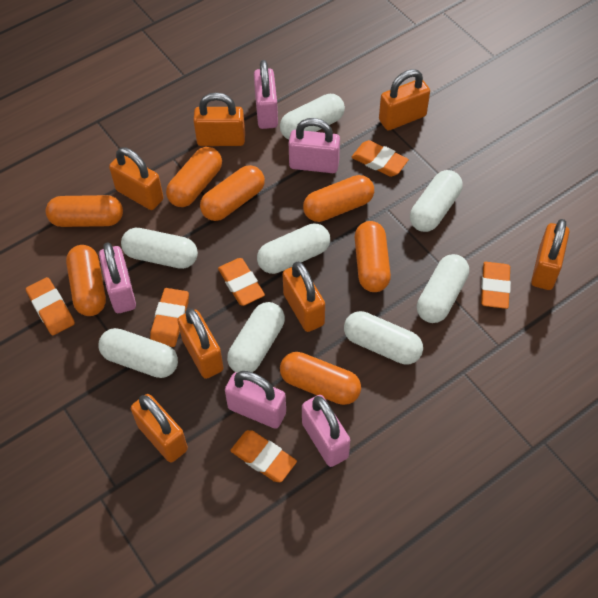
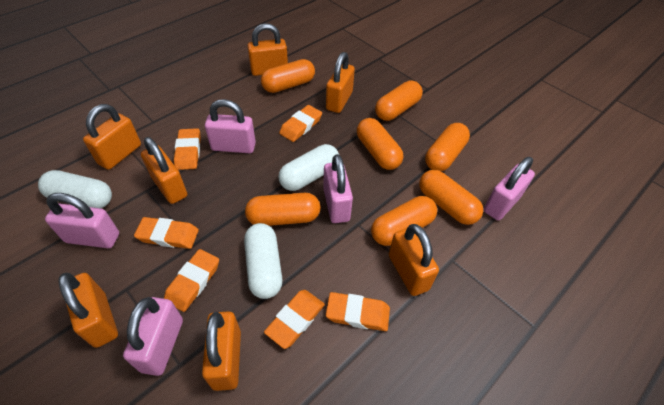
white capsule: [98,328,178,378] [121,228,198,269] [227,302,285,372] [257,223,330,274] [280,94,345,139] [344,311,423,365] [410,170,462,232] [417,254,469,323] = 8 -> [38,170,112,208] [244,223,282,299] [278,144,339,191] = 3

